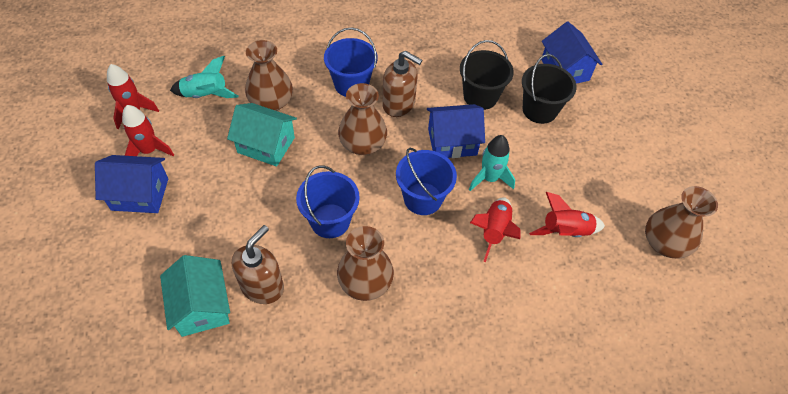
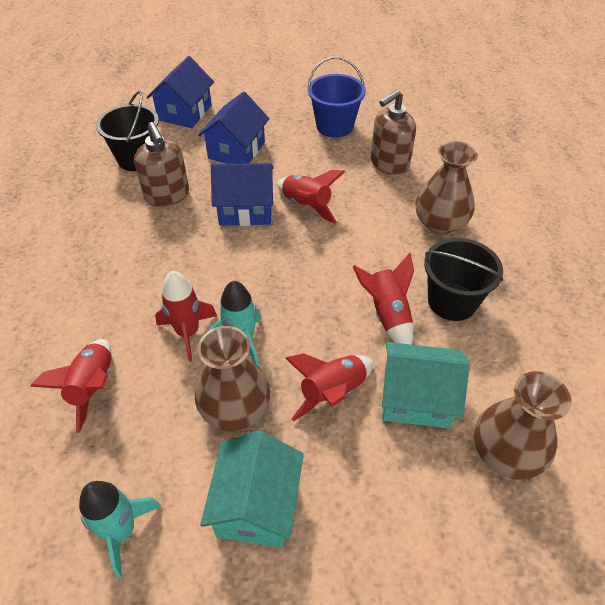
blue bucket: [296,166,360,238] [324,28,378,97] [396,148,457,215] = 3 -> [308,57,366,138] = 1
brown vase: [245,40,293,111] [337,226,394,301] [338,83,387,155] [645,186,718,259] = 4 -> [195,326,270,431] [416,141,478,234] [474,371,571,480] = 3
red rocket: [107,64,159,129] [122,105,174,157] [470,197,521,262] [529,192,605,237] = 4 -> [30,339,112,433] [155,271,217,362] [277,170,345,224] [285,353,373,421] [353,253,414,345] = 5

